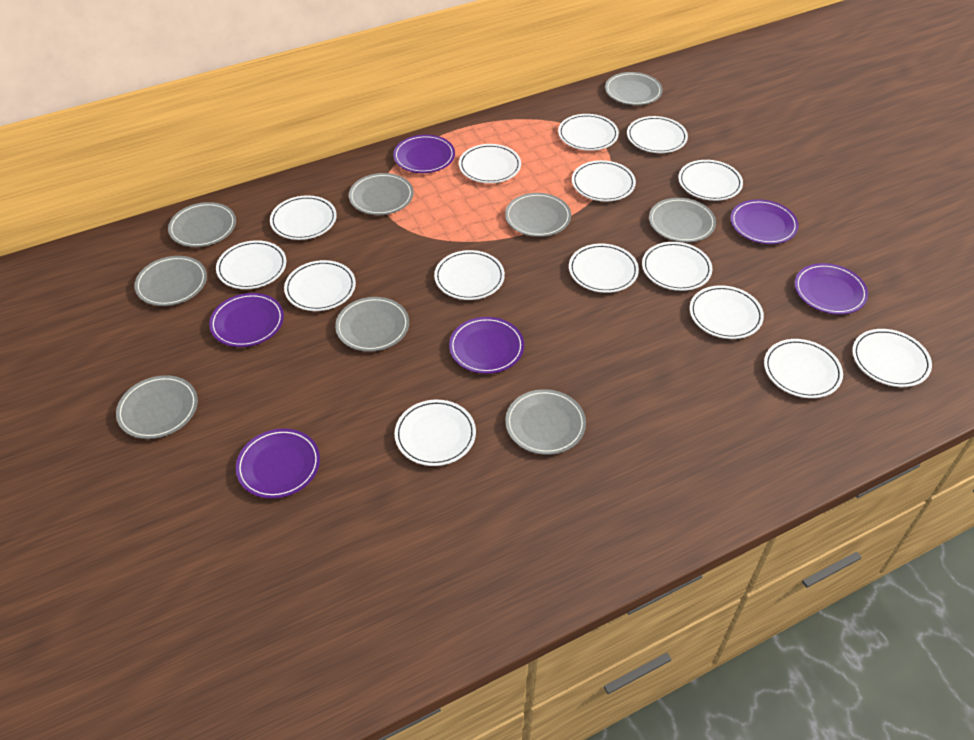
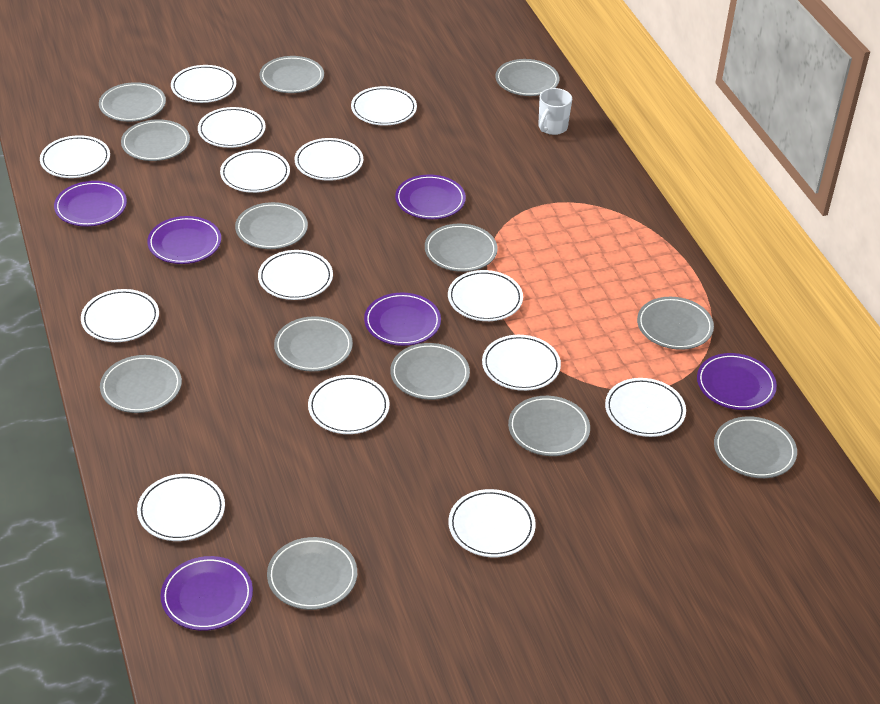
grey plate: [116,375,198,439] [134,256,207,306] [168,202,236,247] [335,297,409,352] [349,173,413,215] [505,193,571,237] [505,389,586,455] [605,72,663,105] [649,198,716,242] = 9 -> [99,82,166,122] [100,355,182,413] [121,119,190,161] [235,202,308,249] [260,56,324,93] [267,537,357,610] [274,316,353,372] [390,343,470,400] [425,224,498,272] [496,59,560,96] [508,396,590,456] [637,297,714,350] [714,416,797,478] = 13
white mug: none = 0 -> [538,88,572,135] = 1
white plate: [216,240,286,289] [270,195,337,240] [284,260,356,311] [394,400,476,466] [434,250,505,300] [459,144,521,183] [558,114,619,151] [569,244,639,293] [572,160,636,202] [627,116,688,153] [642,242,713,291] [678,160,743,201] [690,285,764,339] [764,339,843,398] [852,329,932,387] = 15 -> [40,135,110,178] [81,289,159,342] [137,474,225,541] [171,65,236,103] [198,107,266,148] [220,149,290,193] [258,250,333,300] [295,138,363,181] [308,375,390,434] [351,86,417,126] [448,270,523,321] [448,489,536,557] [482,335,561,391] [605,378,686,437] = 14

